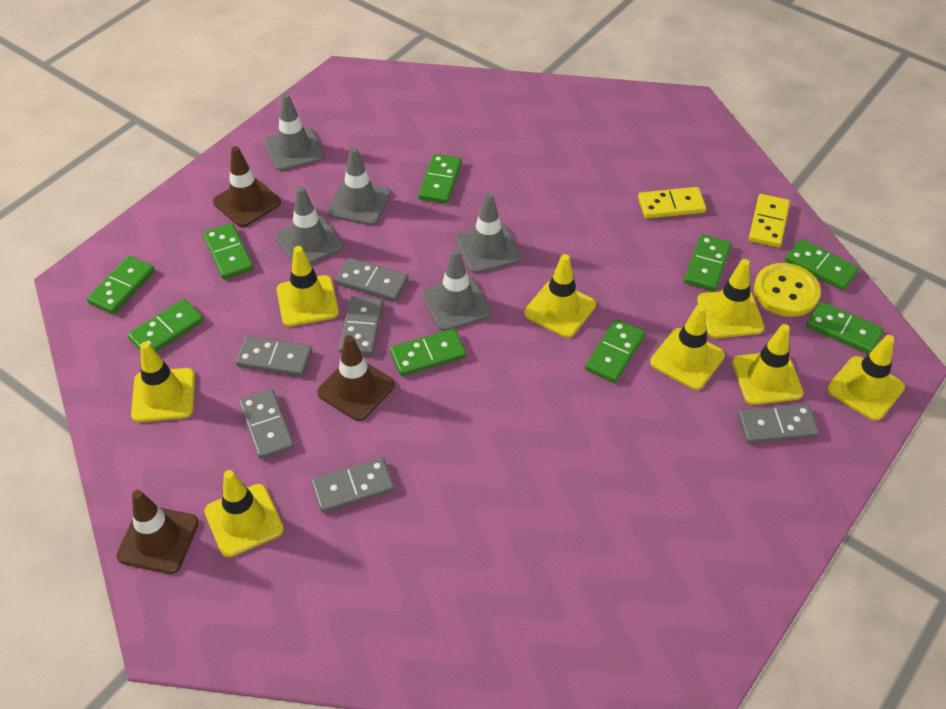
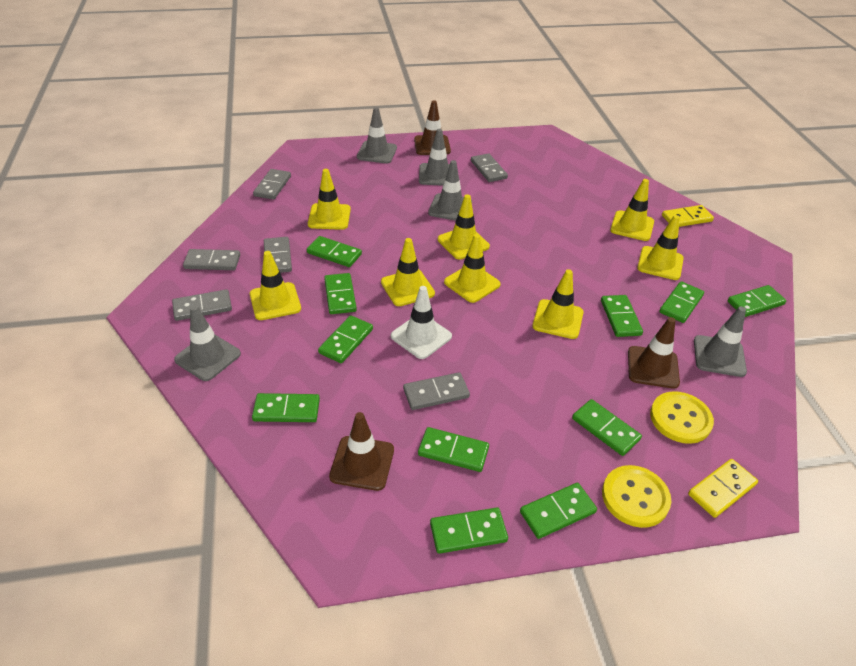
green domino: [87,256,155,314] [127,299,204,352] [203,223,253,279] [390,329,466,376] [418,154,462,204] [585,319,645,383] [684,234,732,291] [785,239,859,290] [807,301,884,354] = 9 -> [252,393,320,422] [307,236,362,267] [318,315,373,363] [324,273,357,314] [418,427,489,472] [430,508,508,554] [520,483,597,539] [572,399,642,456] [601,295,643,337] [659,281,704,323] [728,285,786,317] = 11
white traffic cone: none = 0 -> [391,286,452,359] = 1
yellow button: [754,263,821,317] = 1 -> [602,465,671,528] [650,391,714,444] = 2

